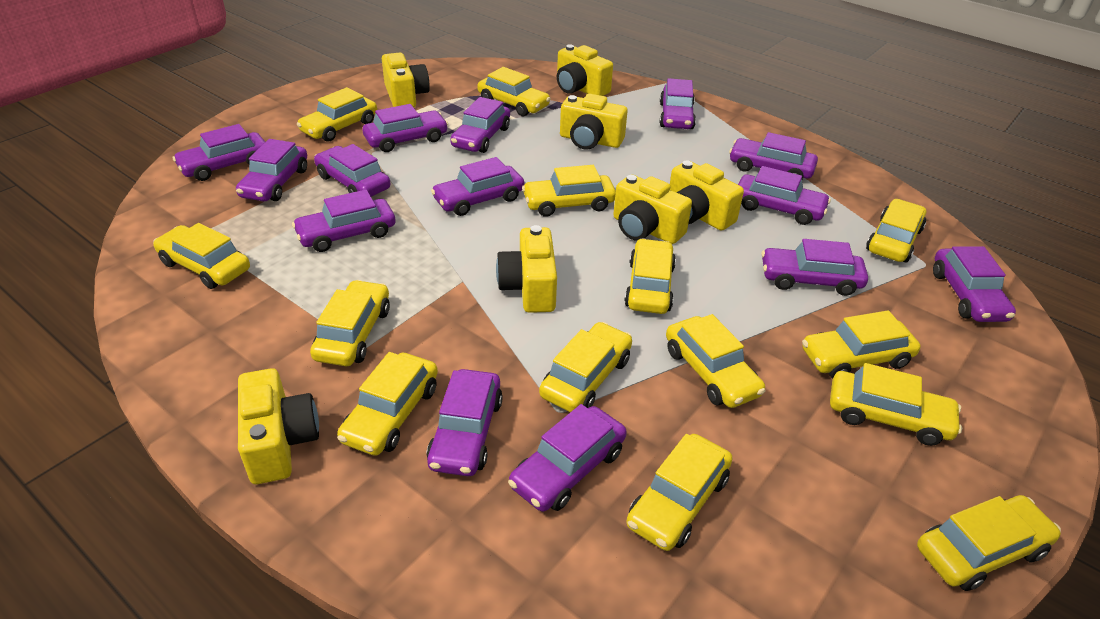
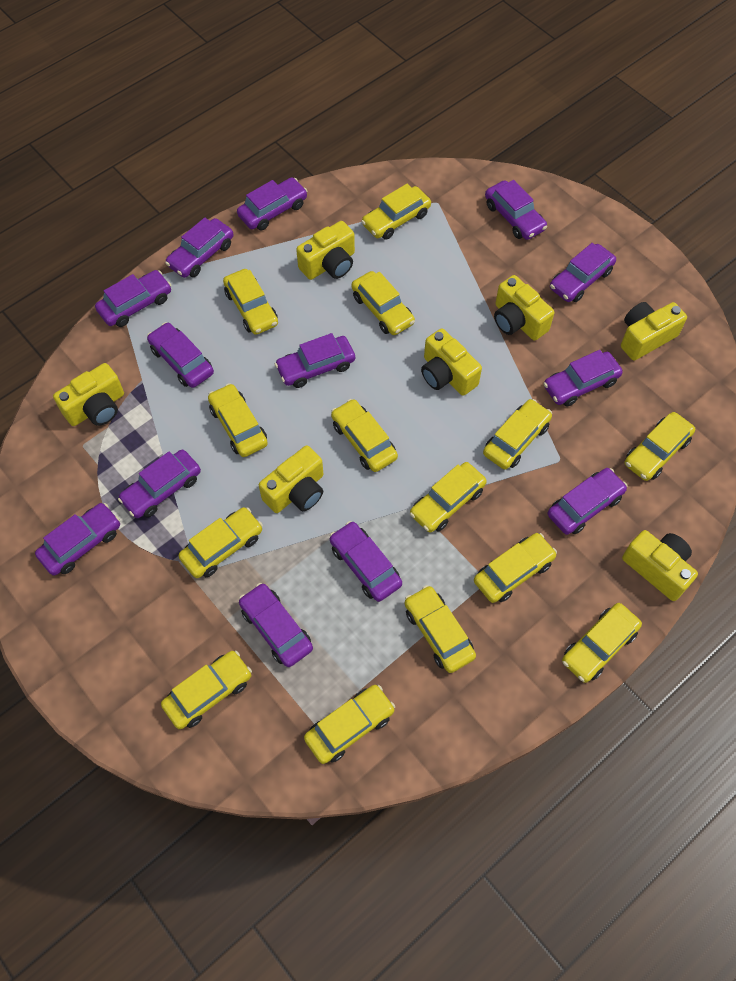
purple car: [173,124,265,181] [236,139,307,201] [292,190,395,252] [314,144,390,197] [363,104,448,152] [427,369,503,476] [431,157,525,216] [450,97,510,153] [508,404,627,512] [659,78,696,129] [729,132,818,179] [738,166,831,225] [762,239,868,296] [933,246,1016,322] = 14 -> [35,503,120,576] [95,270,171,327] [118,450,201,518] [147,322,214,388] [165,217,234,278] [237,177,307,231] [239,583,313,667] [275,333,355,388] [330,521,402,602] [485,180,547,240] [543,350,623,407] [548,468,627,535] [550,243,616,302] = 13

